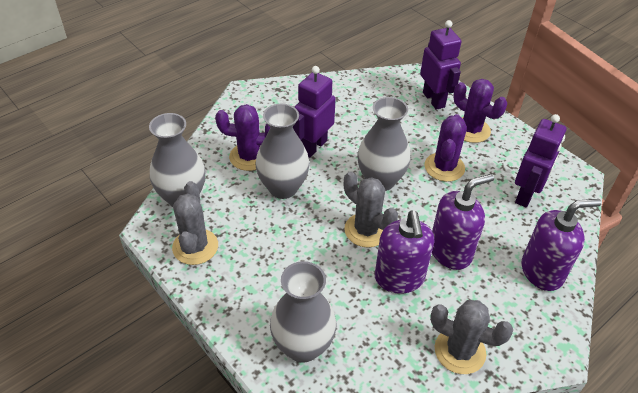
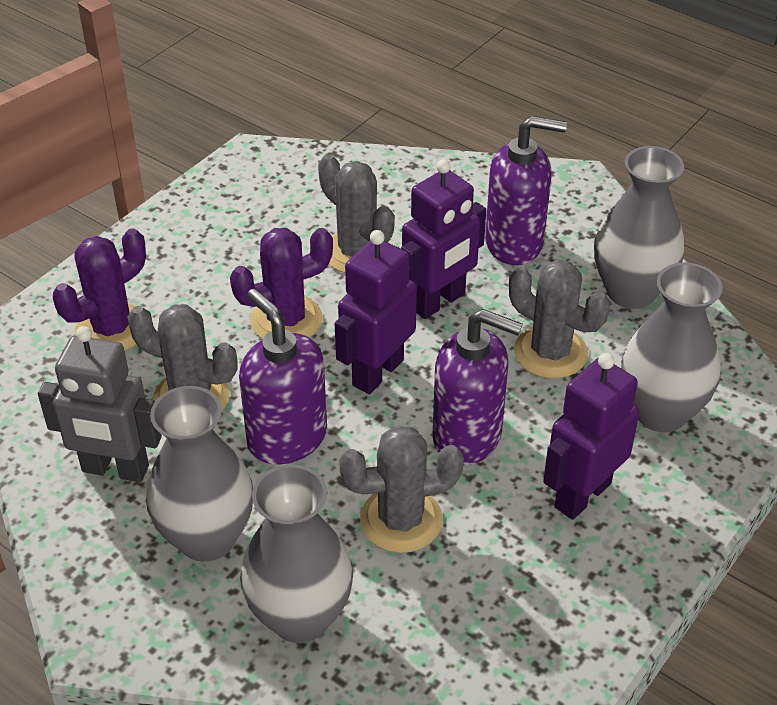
grey cactus: [172,181,218,265] [344,171,398,248] [430,300,513,374] = 3 -> [128,304,237,411] [318,154,395,273] [339,425,464,553] [509,259,610,378] = 4
grey robot: none = 0 -> [38,326,162,482] = 1
purple cactus: [215,104,270,171] [424,114,467,182] [453,79,507,143] = 3 -> [53,228,146,351] [230,228,333,339] = 2

